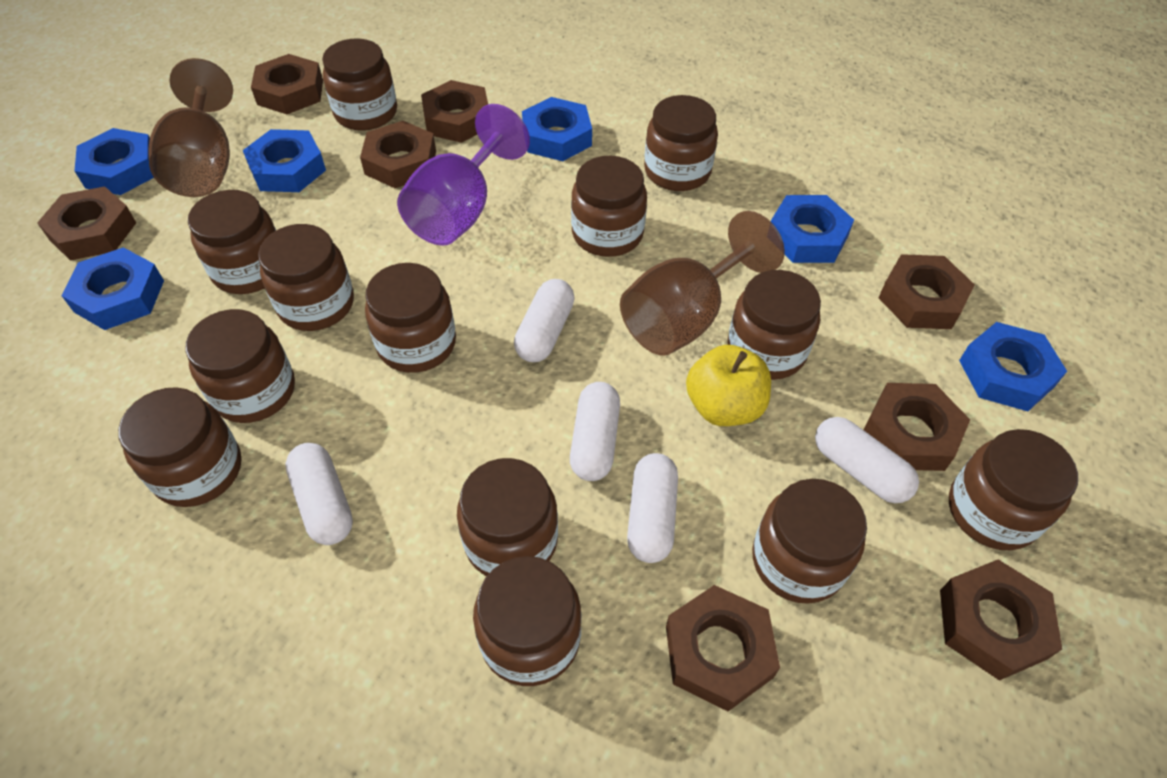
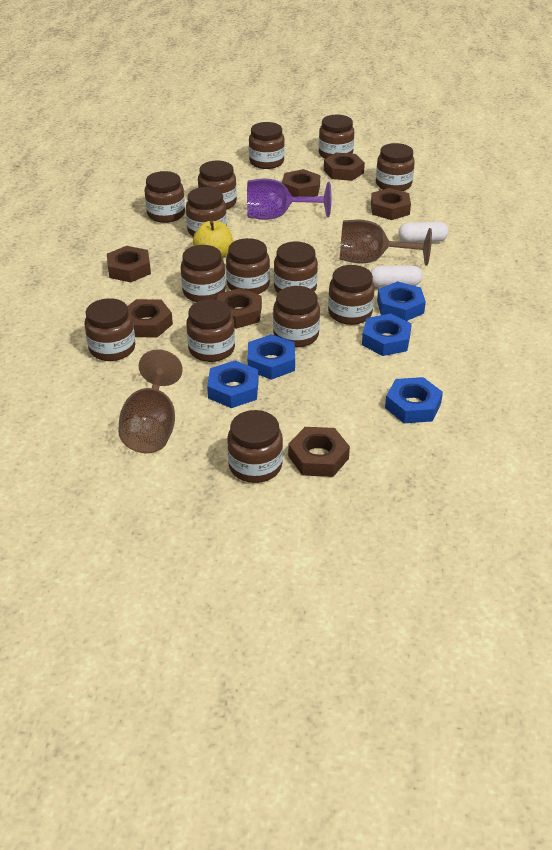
blue nut: [61,247,164,330] [74,128,154,195] [243,129,326,192] [522,97,592,161] [771,195,854,263] [959,322,1067,411] = 6 -> [207,360,258,408] [248,334,295,380] [362,313,412,356] [377,281,426,321] [385,377,443,423] = 5
brown jar: [118,387,241,507] [186,309,295,423] [188,190,276,294] [258,224,354,331] [322,39,397,131] [365,263,456,373] [457,458,558,576] [473,556,581,686] [571,156,647,257] [644,95,718,191] [728,270,821,380] [752,479,867,604] [949,429,1078,550] = 13 -> [84,298,136,361] [145,171,185,223] [181,245,226,302] [186,187,227,236] [186,299,235,362] [198,160,237,210] [226,238,270,294] [227,410,283,483] [249,122,285,169] [273,286,320,348] [274,241,318,293] [319,115,354,159] [328,265,375,325] [376,143,415,191] = 14
brown nut: [37,186,136,261] [251,54,323,114] [360,121,436,188] [421,80,488,143] [666,585,780,711] [864,383,970,471] [878,254,975,329] [940,559,1062,681] = 8 -> [107,246,151,282] [128,299,173,338] [217,288,262,329] [282,169,320,197] [288,427,350,477] [324,153,365,181] [371,188,411,220] = 7
white capsule: [285,443,353,545] [514,279,575,362] [570,382,620,481] [627,453,678,563] [815,417,919,503] = 5 -> [370,265,422,287] [398,222,449,242] = 2

